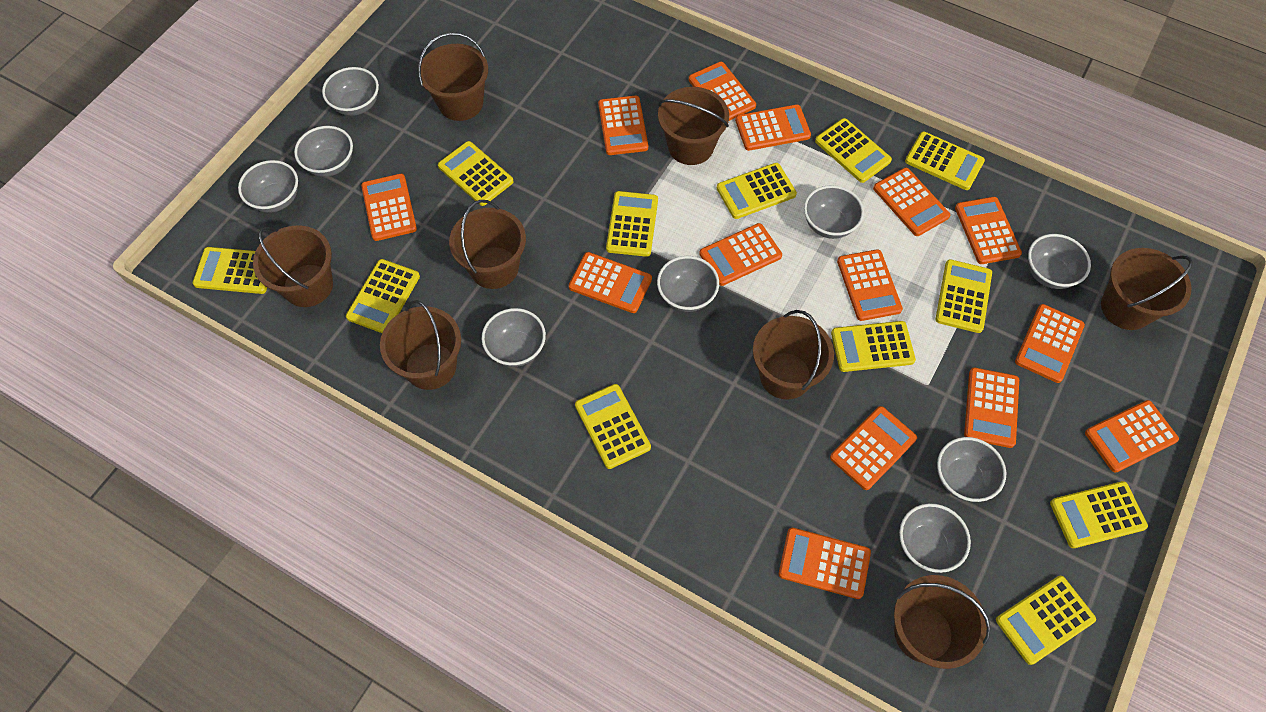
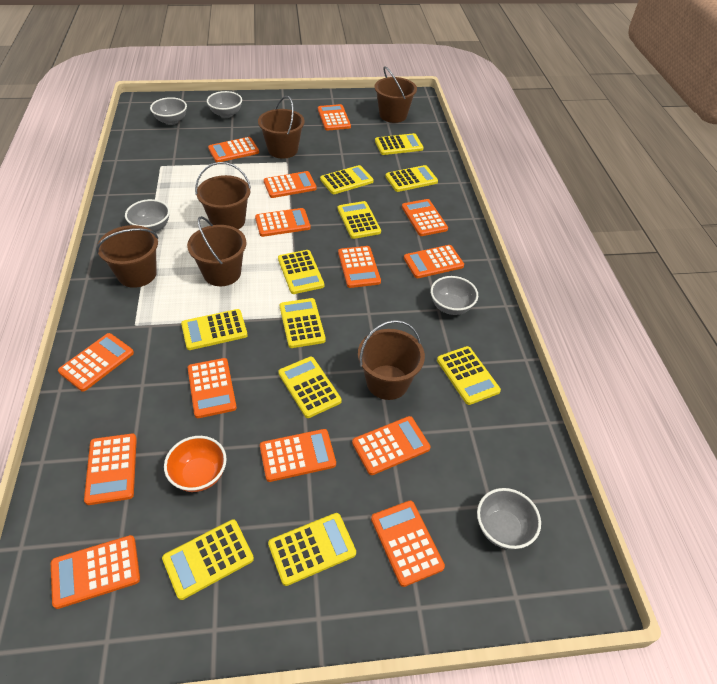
brown bucket: [253,225,333,307] [380,300,461,390] [418,32,488,121] [449,200,526,289] [658,87,729,165] [753,310,834,400] [894,575,991,669] [1101,248,1193,330] = 8 -> [96,225,158,288] [187,216,247,286] [195,162,251,229] [258,96,305,159] [358,320,425,400] [374,66,417,123] = 6
grey bowl: [238,160,298,213] [294,126,353,177] [322,67,379,116] [482,308,546,367] [657,256,719,312] [804,185,864,239] [899,504,971,573] [937,437,1006,502] [1028,234,1091,289] = 9 -> [125,199,170,233] [150,97,187,125] [207,91,242,118] [431,276,478,315] [477,488,541,549] = 5
orange bowl: none = 0 -> [164,436,227,492] = 1
yellow calculator: [193,247,267,294] [346,259,420,333] [438,141,514,206] [575,384,651,469] [606,191,658,257] [717,163,797,219] [815,118,892,183] [831,321,916,372] [905,132,985,190] [936,259,992,333] [996,576,1096,665] [1050,481,1148,548] = 12 -> [162,519,254,600] [181,309,248,350] [268,513,356,586] [278,250,324,294] [278,357,342,418] [280,298,326,348] [320,165,374,194] [338,201,381,239] [375,133,423,155] [385,165,438,192] [437,346,501,405] = 11

